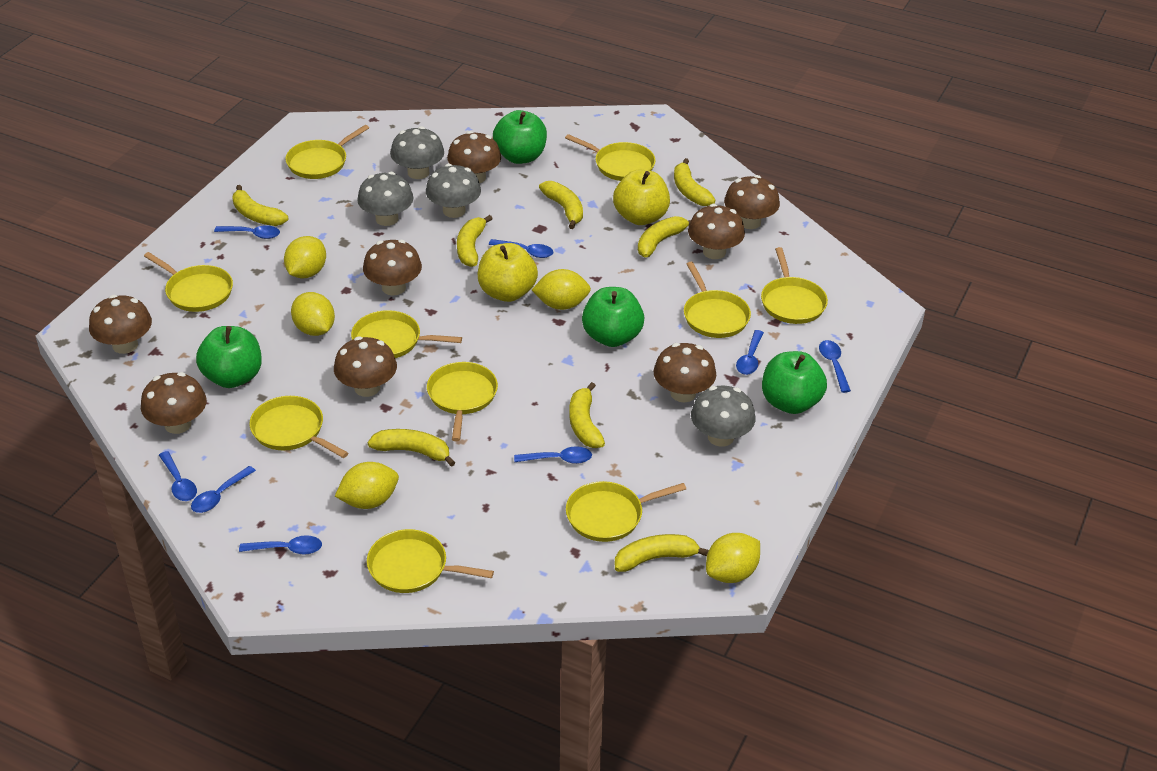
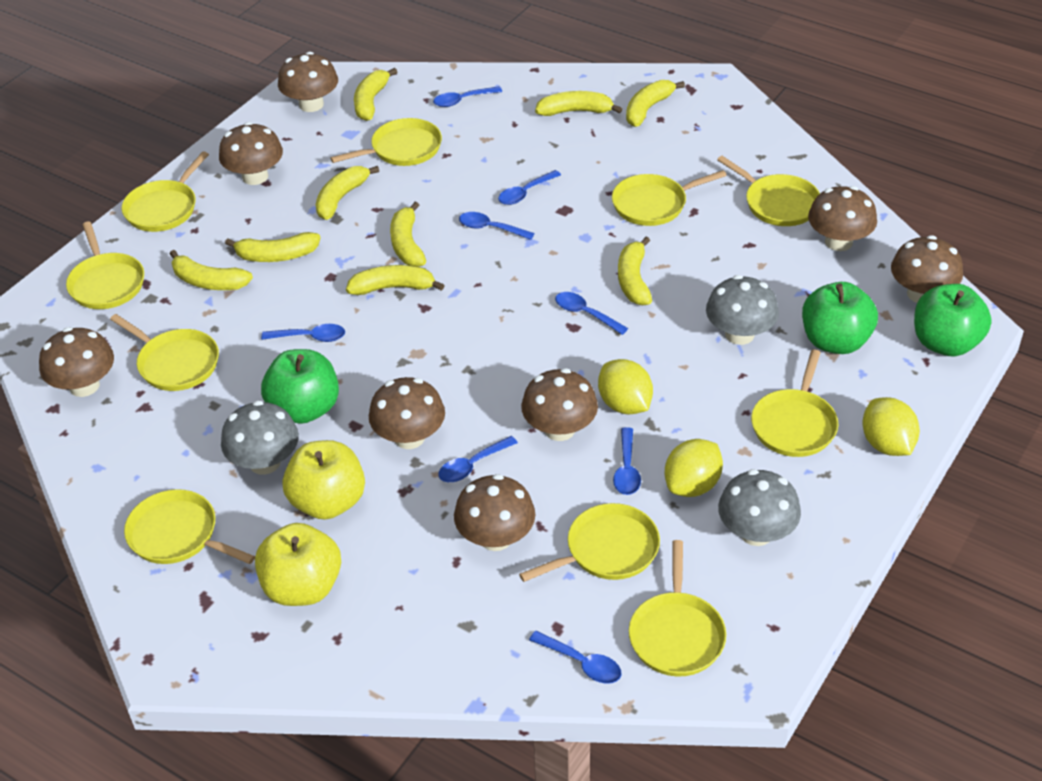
green apple: [196,326,262,388] [493,110,547,164] [582,287,644,347] [762,351,827,414] = 4 -> [261,349,339,424] [802,282,878,354] [914,284,992,356] = 3
grey mushroom: [357,172,413,226] [390,126,444,179] [426,164,481,218] [691,385,755,447] = 4 -> [221,400,299,475] [706,275,779,345] [718,469,801,546] = 3
yellow banana: [232,185,288,226] [368,429,456,467] [457,215,493,267] [539,181,583,229] [569,382,605,448] [615,534,709,572] [638,216,691,258] [674,158,716,206] = 8 -> [170,250,253,290] [225,232,321,262] [316,166,379,220] [346,265,445,295] [354,68,397,121] [390,202,426,267] [535,91,622,116] [618,236,652,305] [626,80,685,127] = 9
yellow lemon: [284,236,326,278] [291,292,335,336] [335,462,399,509] [532,269,591,310] [706,533,760,583] = 5 -> [598,359,653,414] [665,439,723,497] [862,397,920,456] = 3

